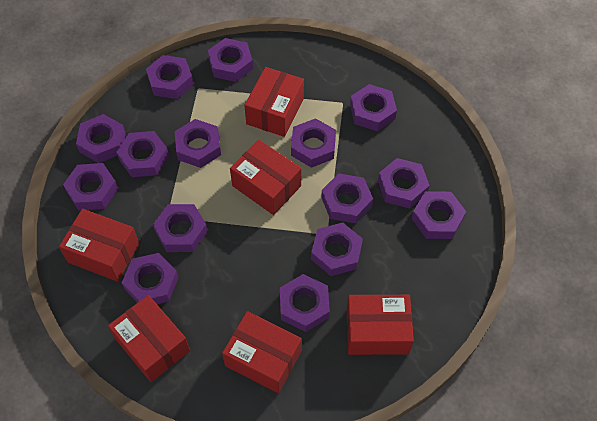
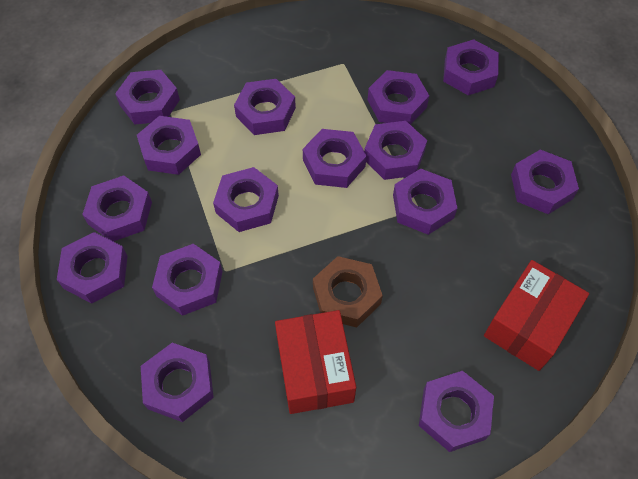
brown nut: none = 0 -> [313,256,383,328] = 1
red box: [59,209,139,282] [108,295,190,382] [222,311,302,393] [230,140,301,215] [244,67,304,137] [347,295,414,355] = 6 -> [275,310,356,414] [484,260,589,371] = 2

